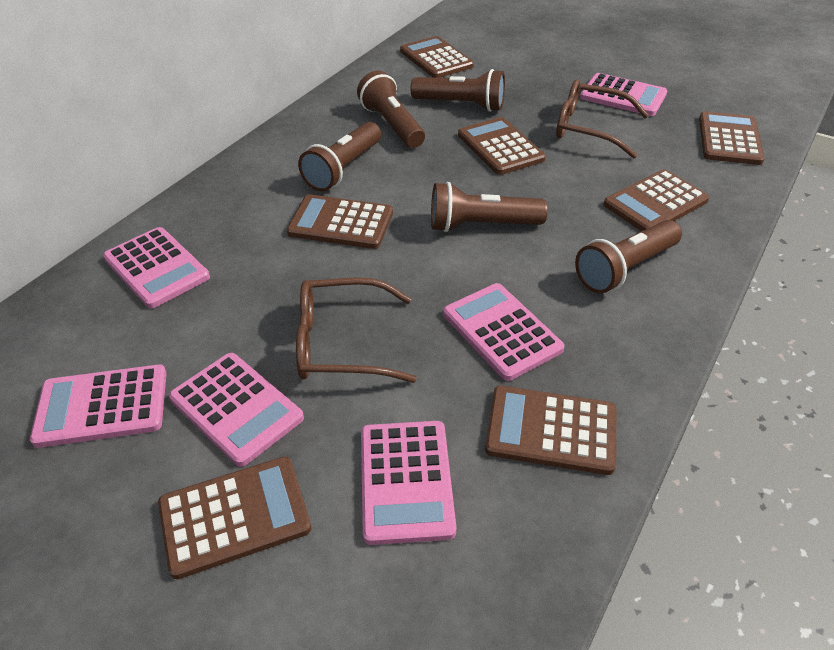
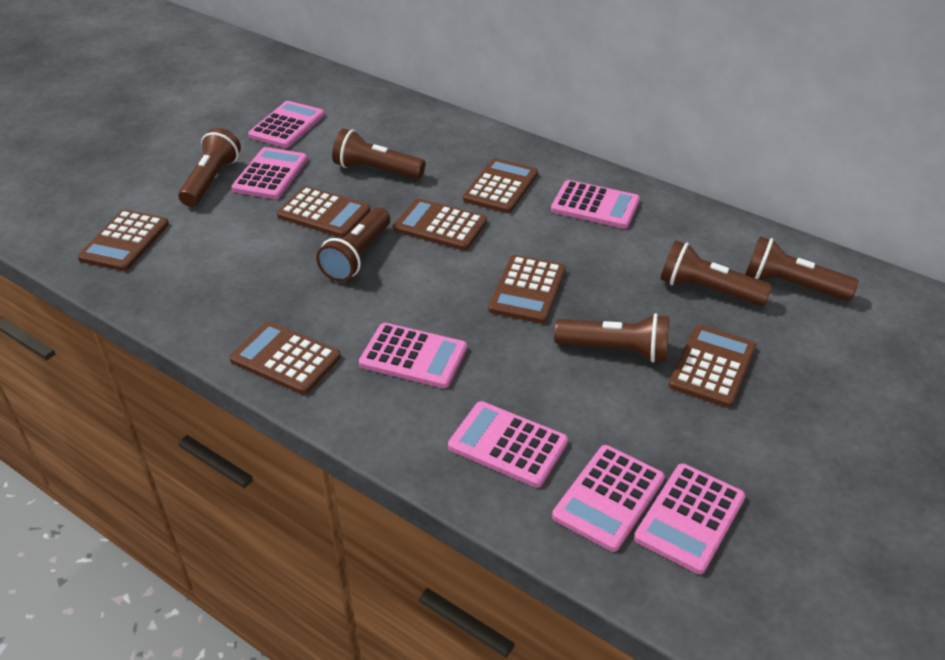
brown flashlight: [298,122,381,191] [357,71,425,148] [411,69,505,112] [431,182,548,232] [575,220,682,293] = 5 -> [178,128,241,207] [316,207,390,282] [332,128,426,179] [554,313,669,363] [660,240,772,306] [745,236,859,301] = 6
brown glasses: [296,277,417,383] [556,80,649,159] = 2 -> none = 0
pink calculator: [30,364,167,448] [103,227,210,308] [169,353,304,467] [361,421,457,545] [443,283,565,381] [580,73,667,116] = 6 -> [231,147,308,199] [248,101,325,148] [359,323,467,388] [448,401,568,488] [551,180,640,228] [552,445,665,552] [634,463,746,574] = 7

